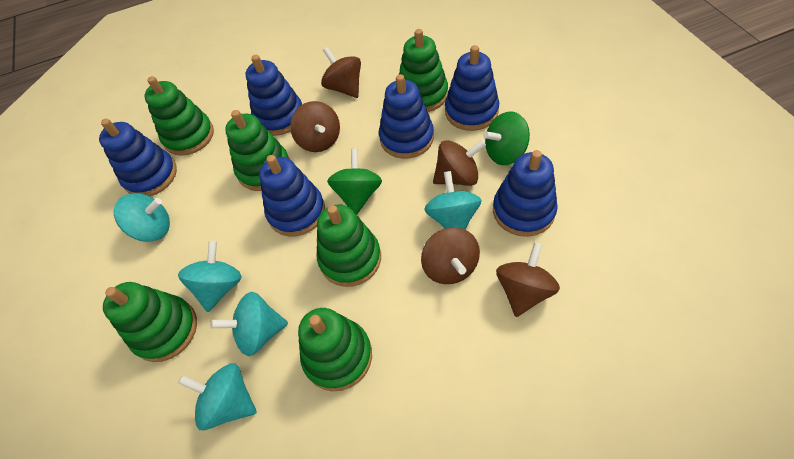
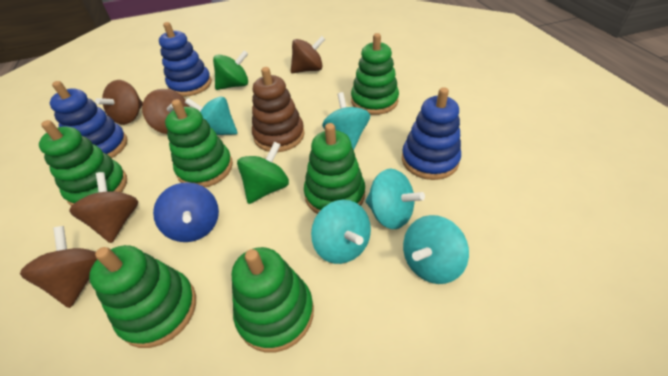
blue spinning top: none = 0 -> [153,182,219,242] = 1
blue stacking toy: [99,119,177,196] [245,55,302,136] [259,155,325,237] [379,74,434,159] [445,45,499,131] [493,150,558,237] = 6 -> [50,81,128,158] [159,22,212,97] [402,87,461,180] = 3
brown stacking toy: none = 0 -> [252,67,305,152] = 1

